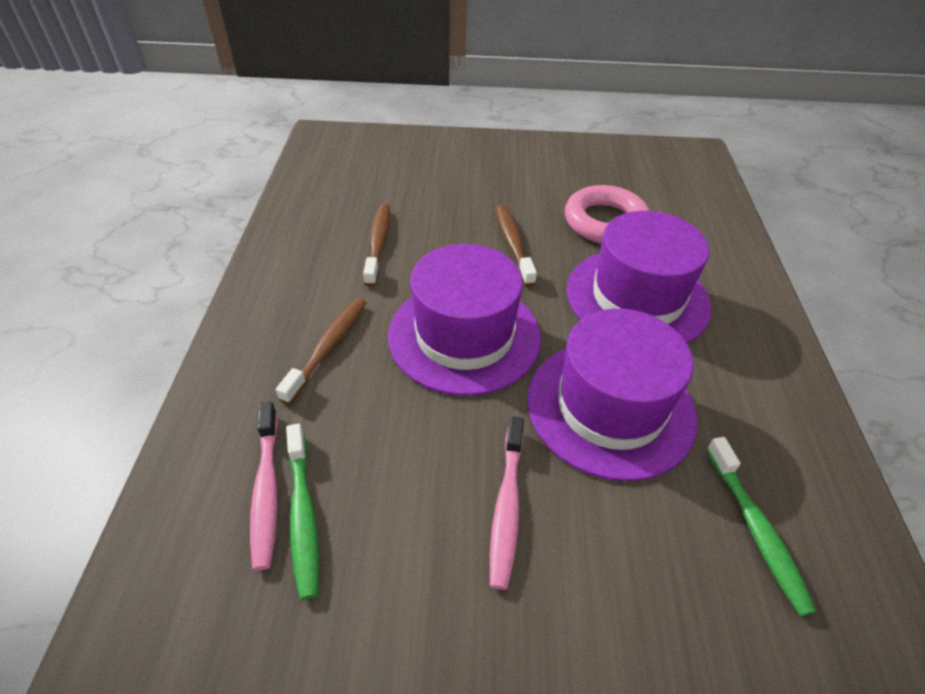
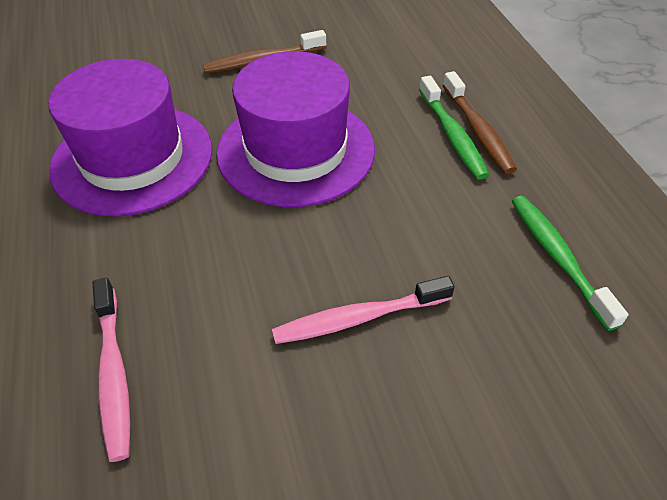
brown toothbrush: [276,298,366,404] [363,204,390,287] [496,205,537,286] = 3 -> [203,30,326,73] [443,71,517,174] = 2
pink ring: [565,185,650,243] = 1 -> none = 0
purple hat: [388,244,541,396] [527,308,698,481] [567,211,712,344] = 3 -> [48,59,212,216] [216,51,375,207] = 2

